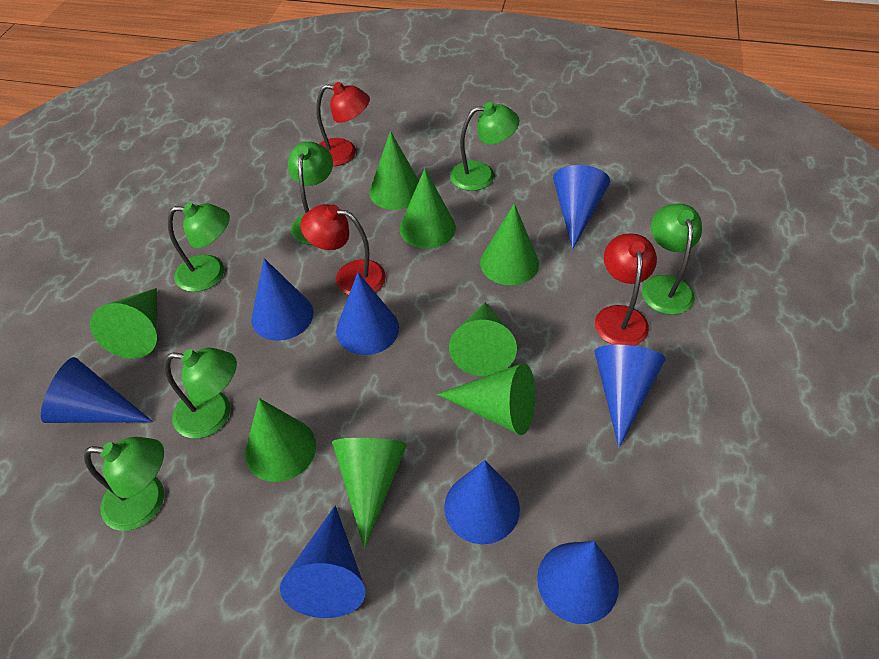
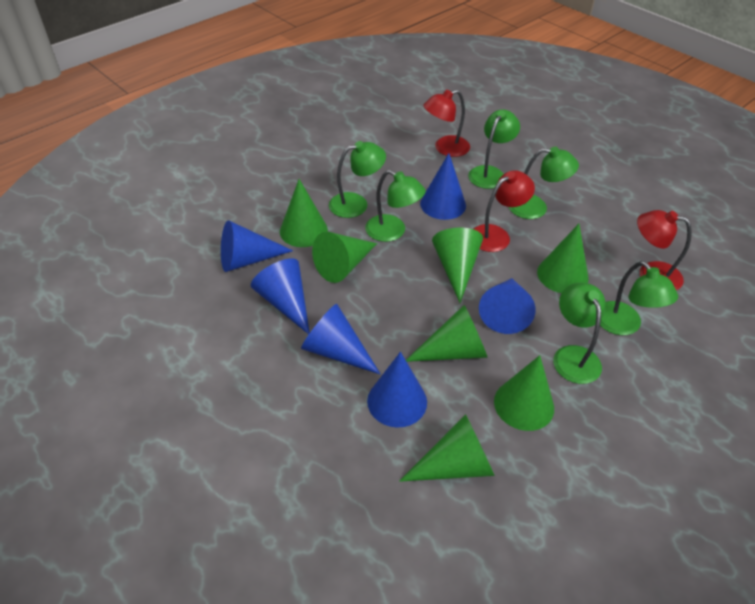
blue cone: [41,357,153,423] [251,258,313,341] [280,506,366,618] [336,272,399,355] [444,460,520,544] [537,541,619,624] [553,165,610,249] [594,345,665,448] = 8 -> [221,220,293,272] [251,258,310,334] [301,304,381,375] [367,352,427,428] [420,153,466,220] [479,278,536,334] = 6
green cone: [90,288,157,359] [245,398,316,482] [332,438,407,549] [369,131,419,210] [400,168,456,249] [437,363,535,435] [449,302,517,376] [480,203,539,285] = 8 -> [280,179,328,247] [312,232,377,283] [399,414,495,482] [406,305,488,362] [432,228,483,303] [494,355,554,431] [537,224,588,293] = 7

